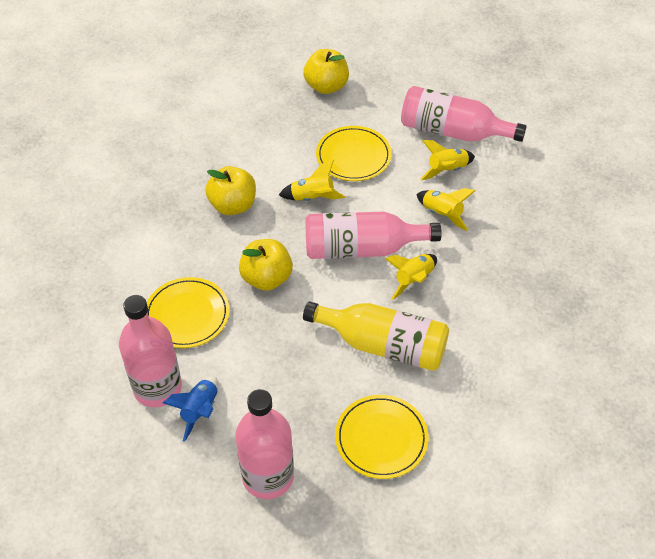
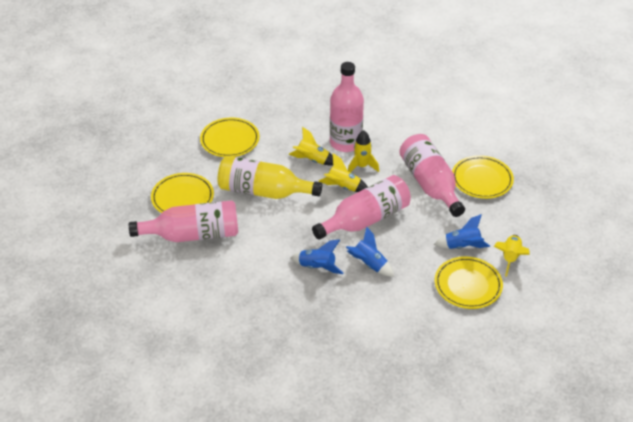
blue rocket: [163,376,218,442] = 1 -> [291,239,343,274] [346,227,394,277] [434,214,490,249] = 3
yellow apple: [205,166,256,215] [239,239,293,291] [303,49,349,94] = 3 -> none = 0
yellow plate: [147,277,230,348] [316,126,392,181] [335,395,429,479] = 3 -> [151,173,214,213] [200,118,259,157] [434,256,503,309] [452,155,514,199] = 4

